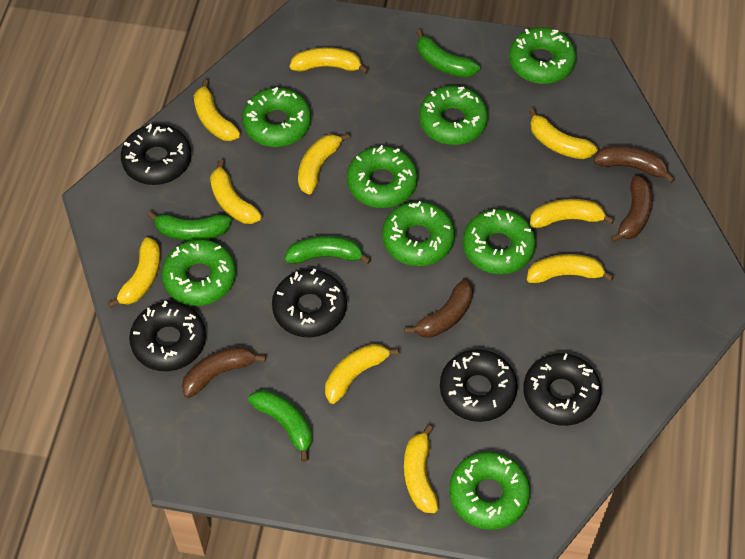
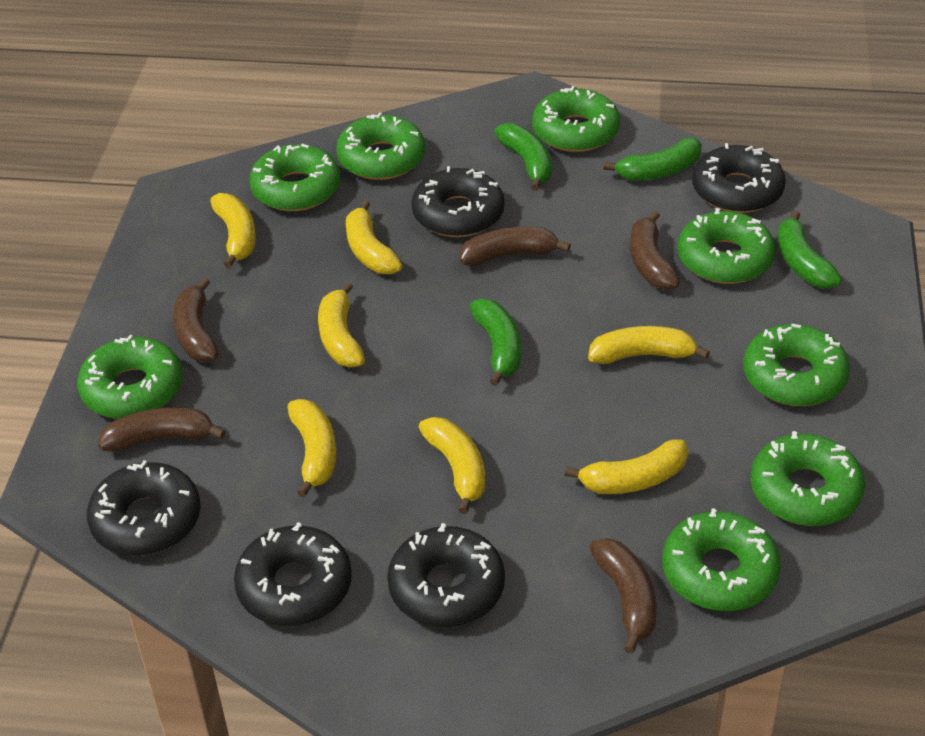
brown banana: [182,346,266,398] [404,279,474,338] [593,146,675,183] [610,175,653,243] = 4 -> [98,407,226,452] [173,278,219,362] [460,227,571,266] [589,538,657,654] [630,211,680,290] = 5
yellow banana: [108,237,160,308] [194,79,241,141] [210,160,262,224] [289,47,369,73] [298,133,350,195] [325,344,399,404] [404,425,439,513] [527,254,614,283] [529,108,597,159] [530,199,614,228] = 10 -> [210,193,256,268] [287,399,336,497] [318,282,365,367] [346,201,403,274] [419,417,485,514] [564,440,688,494] [588,326,710,364] = 7

